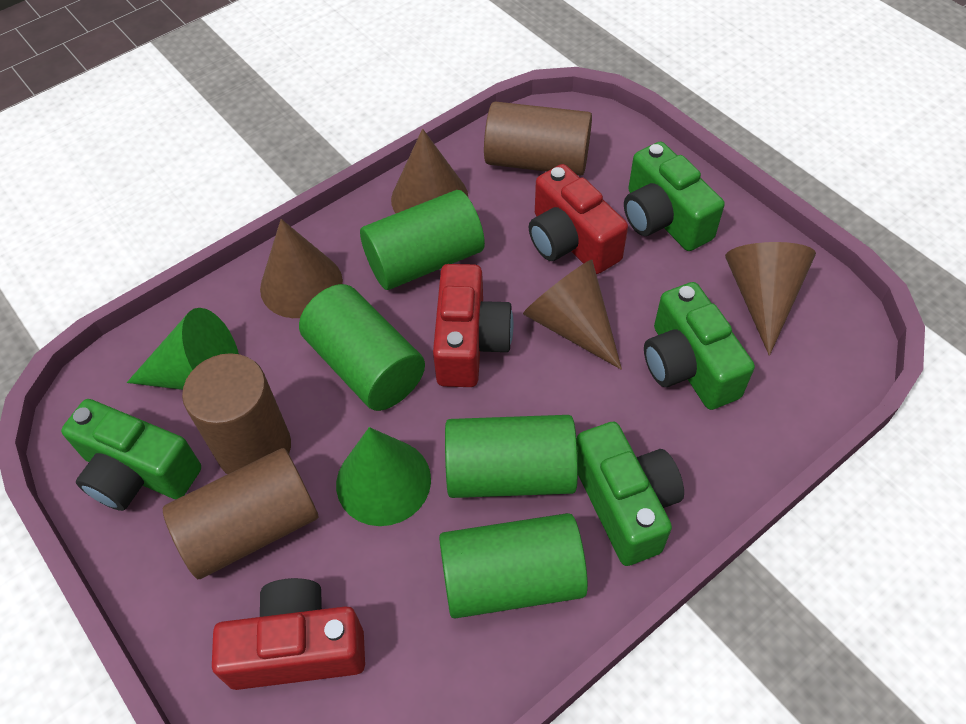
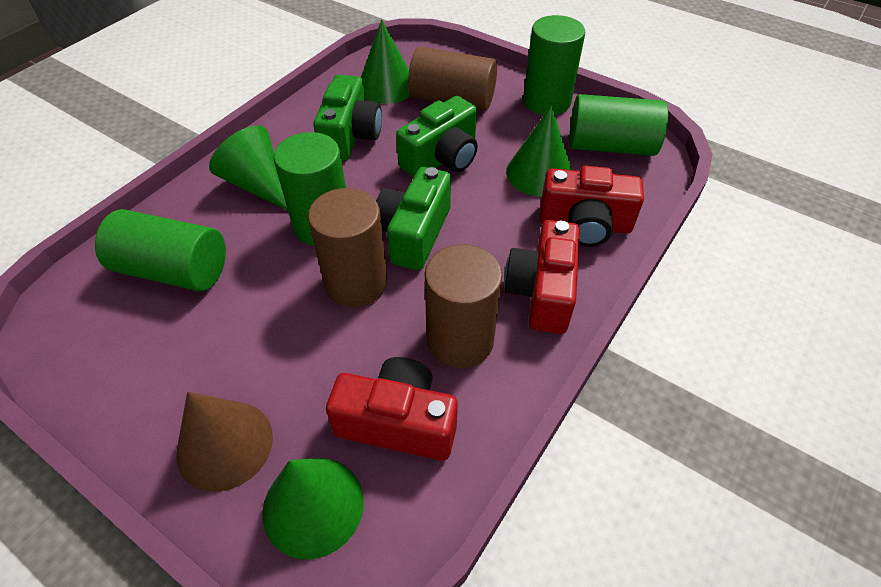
brown cone: [260,219,343,318] [391,129,468,213] [523,260,622,369] [725,242,816,356] = 4 -> [176,392,273,492] = 1
green camera: [61,399,201,511] [577,422,684,566] [624,142,725,251] [644,282,755,410] = 4 -> [314,75,382,161] [376,167,451,270] [396,96,478,177] = 3
green cone: [127,308,239,390] [336,427,431,526] = 2 -> [209,125,288,211] [262,458,364,559] [361,19,411,104] [506,106,572,197] = 4

